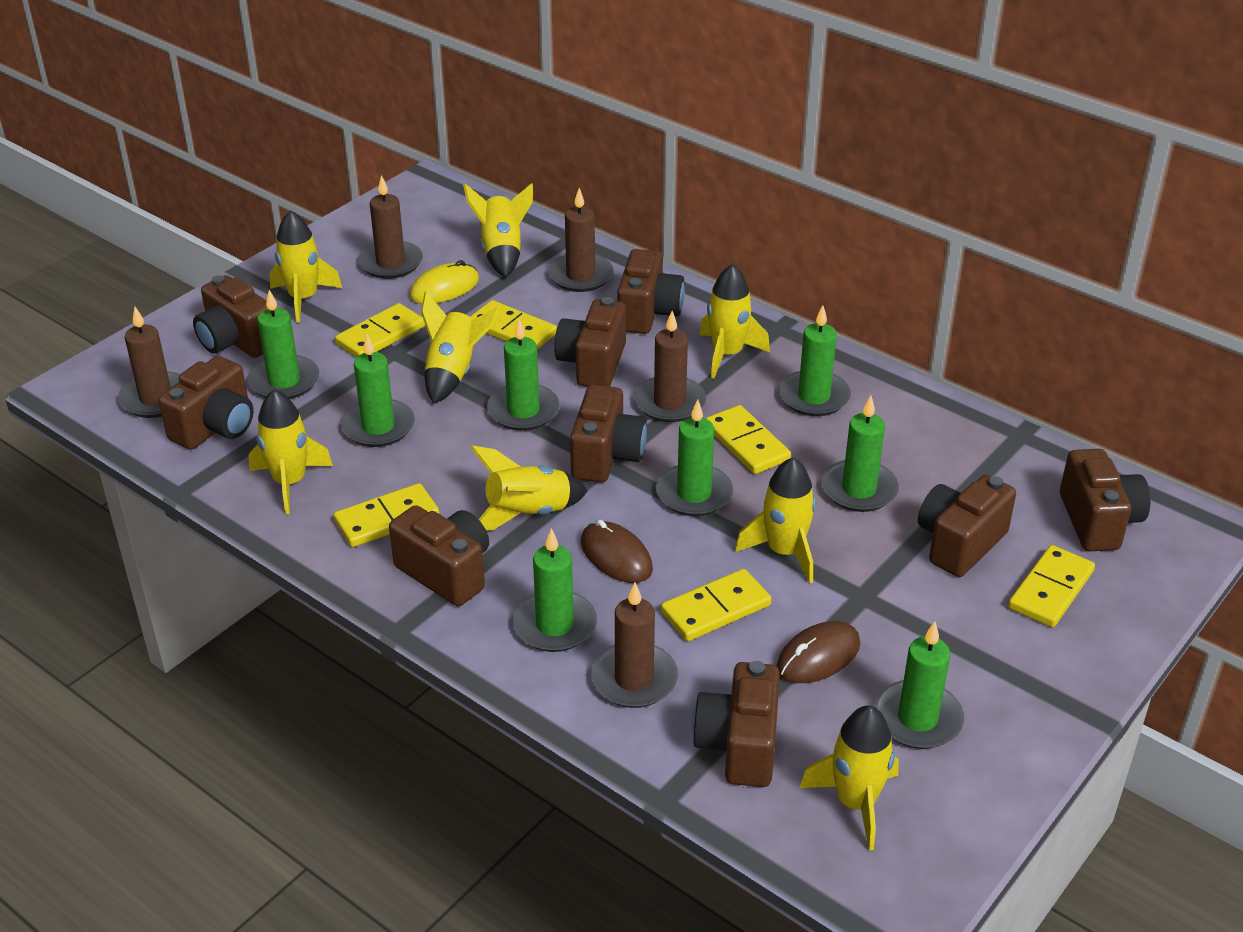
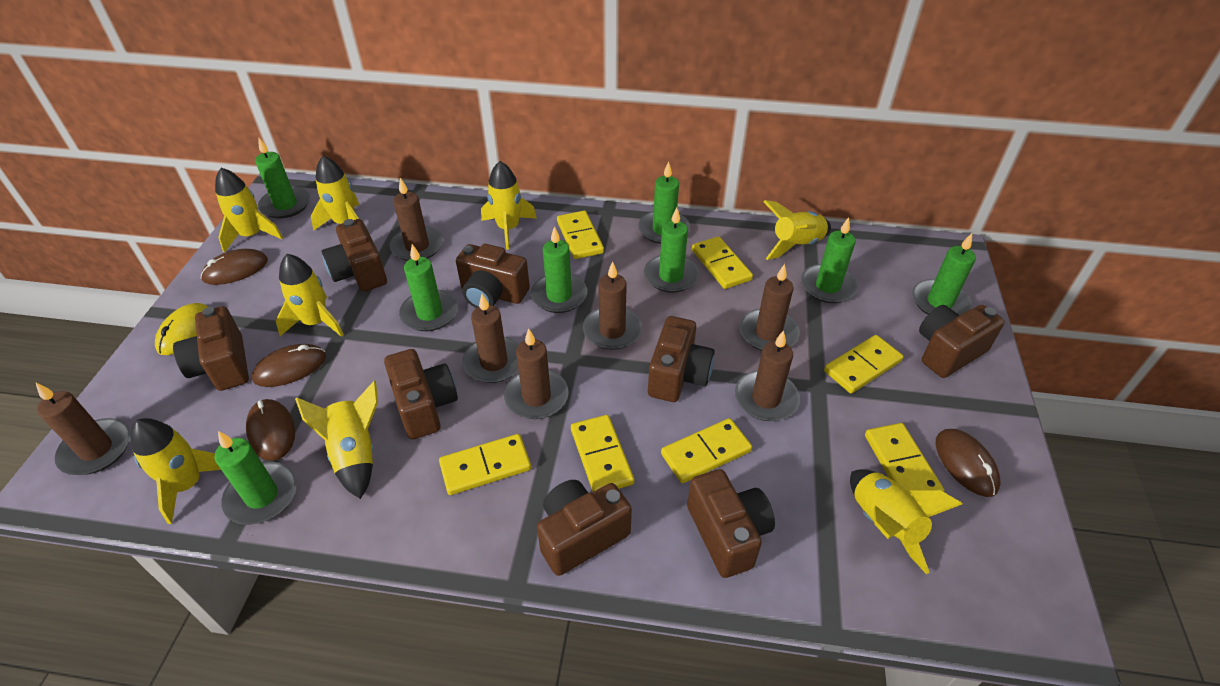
brown camera: [158,356,254,450] [193,275,268,358] [389,505,489,606] [554,297,626,387] [570,385,647,482] [617,249,685,334] [692,661,780,787] [918,475,1016,577] [1060,449,1150,551] = 9 -> [173,306,249,391] [322,219,387,291] [384,349,458,440] [456,244,530,308] [537,480,632,576] [648,316,715,402] [687,469,775,578] [919,305,1005,378] = 8
brown candle: [118,307,180,418] [358,175,423,279] [548,188,613,292] [591,583,678,708] [634,311,706,422] = 5 -> [35,382,130,475] [389,178,443,261] [462,294,519,383] [504,329,569,419] [583,261,642,350] [735,330,800,421] [739,264,800,351] = 7
brown mouse: [581,520,653,583] [776,621,860,683] = 2 -> [201,249,268,285] [246,399,295,461] [252,344,326,387] [936,429,1000,497] = 4
yellow domino: [334,483,439,547] [335,303,425,358] [470,300,557,350] [661,569,772,641] [705,405,791,474] [1008,545,1095,627] = 6 -> [439,434,531,495] [557,211,604,259] [571,415,634,492] [661,418,752,483] [692,236,753,289] [824,335,904,393] [865,423,944,492] = 7

